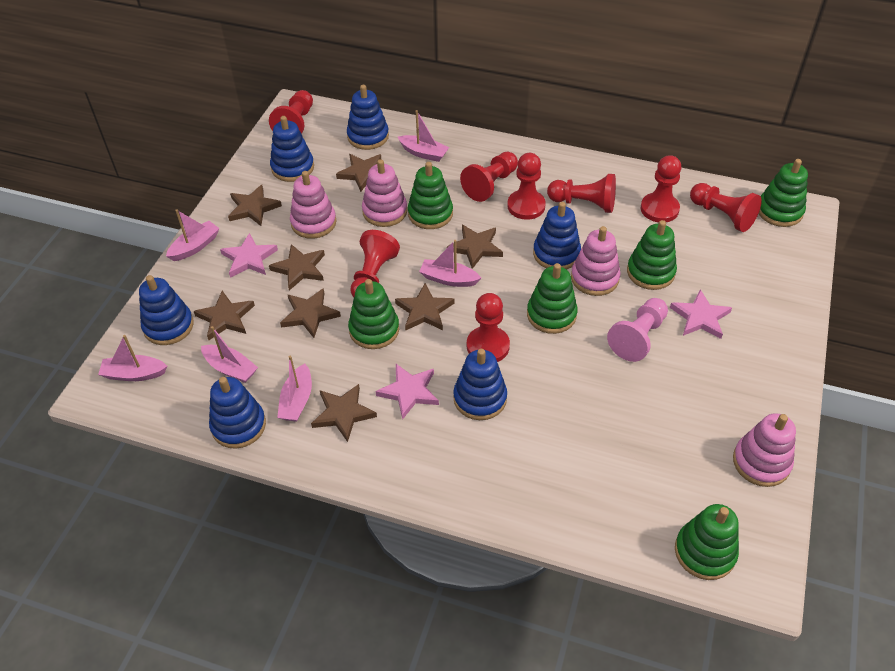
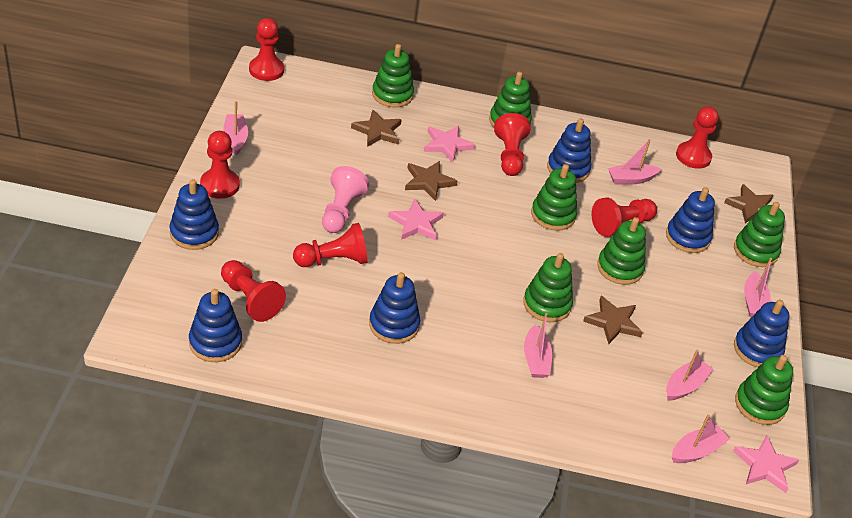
brown star: [194,291,255,340] [228,185,282,226] [269,244,325,291] [280,288,341,338] [311,384,377,442] [336,154,381,192] [395,283,454,331] [447,225,503,269] = 8 -> [351,110,402,147] [405,161,458,201] [583,296,643,344] [724,184,774,223] = 4
green stacking toy: [348,279,399,349] [408,162,453,229] [527,263,578,334] [627,220,677,290] [675,504,739,580] [759,159,808,227] = 6 -> [372,44,414,107] [489,72,532,128] [523,253,573,322] [531,164,577,231] [597,217,646,285] [734,202,785,267] [735,355,793,425] = 7
pink stacking toy: [290,171,336,239] [362,159,407,227] [571,226,621,296] [733,413,796,487] = 4 -> none = 0
red pawn: [269,90,313,134] [351,230,400,297] [460,152,518,202] [467,293,510,362] [507,153,546,220] [547,174,616,213] [641,155,681,222] [690,183,762,232] = 8 -> [200,131,240,199] [221,260,286,322] [249,18,284,81] [293,223,368,267] [494,113,530,176] [591,198,657,237] [676,106,719,169] = 7

